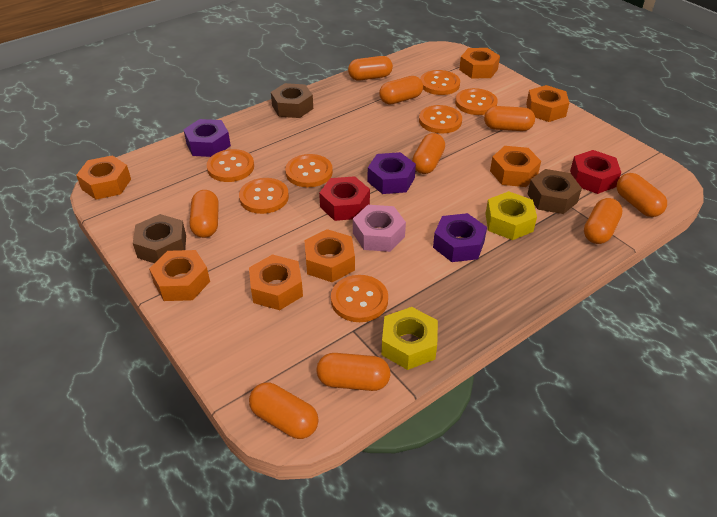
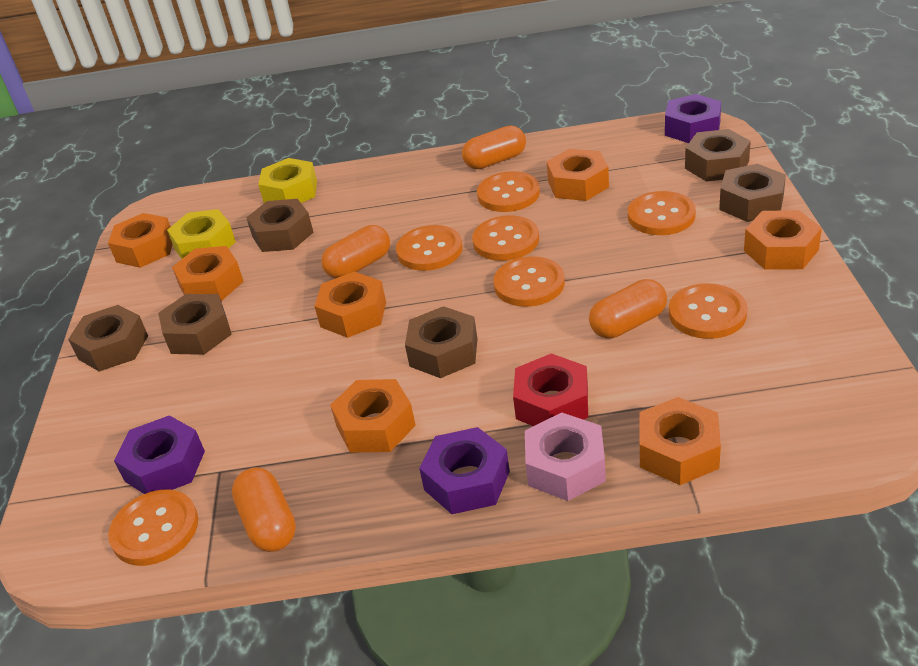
brown nut: [133,214,186,263] [271,83,313,118] [527,169,582,214] = 3 -> [68,305,148,372] [158,294,232,355] [246,199,314,252] [405,306,478,378] [685,129,751,181] [719,164,786,222] = 6
orange capsule: [190,190,219,238] [249,382,319,439] [317,353,390,391] [348,56,393,81] [379,76,423,104] [412,133,445,174] [484,106,535,131] [584,198,623,244] [616,173,667,217] = 9 -> [232,467,296,552] [321,225,390,279] [462,126,526,169] [589,279,667,339] = 4
red nut: [319,176,370,221] [570,150,622,194] = 2 -> [513,353,588,426] = 1

